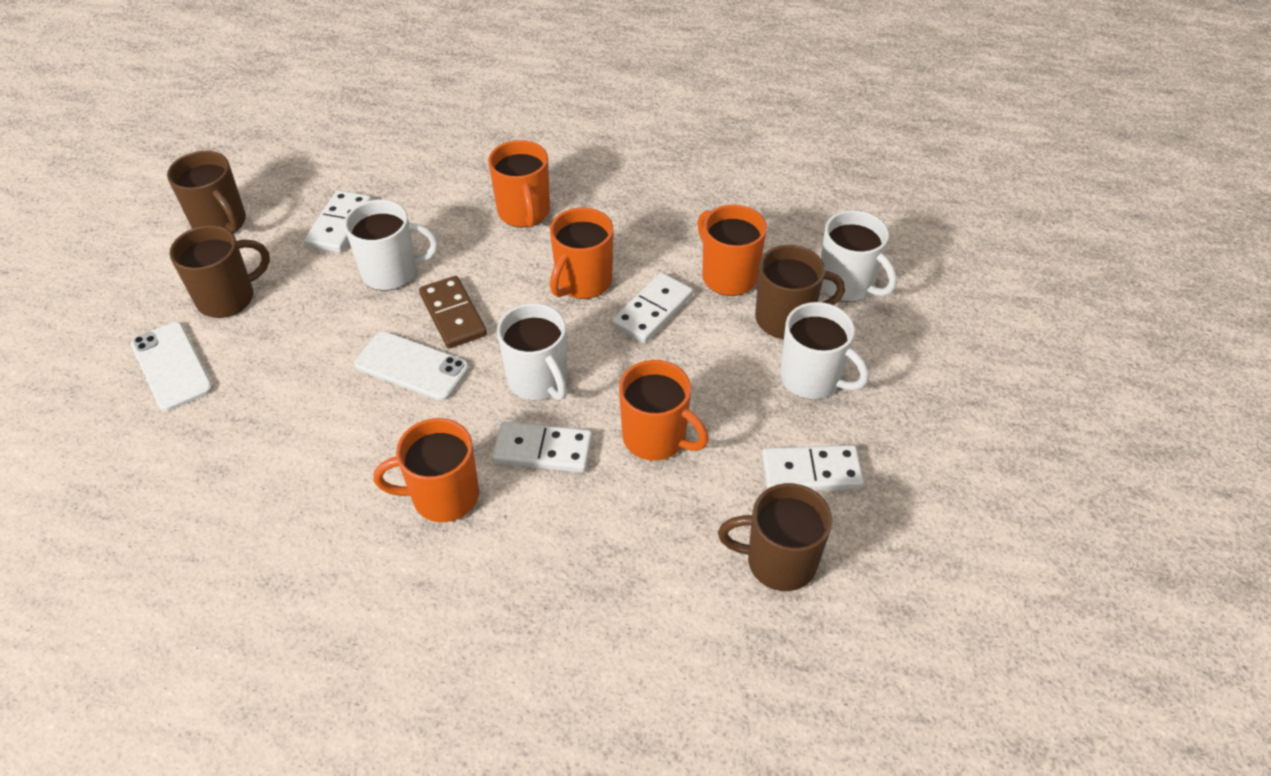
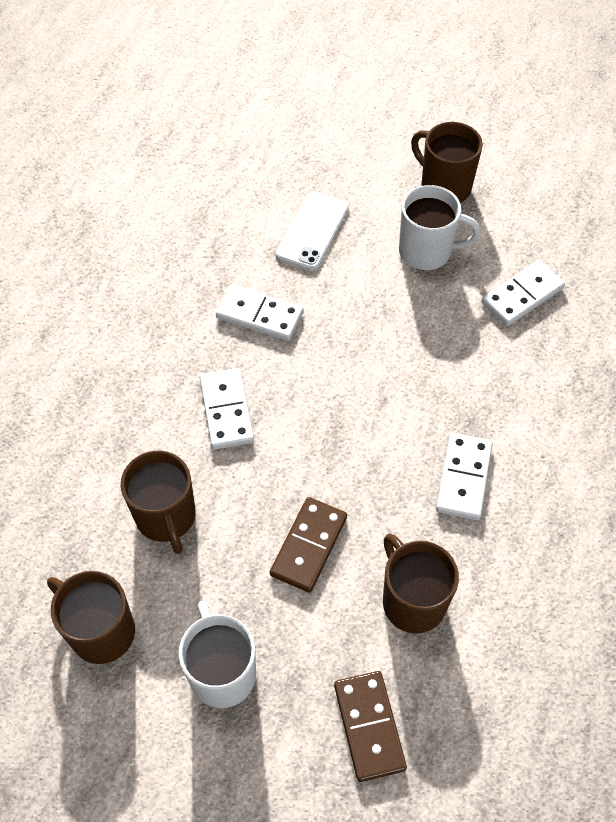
brown domino: [419,276,487,348] = 1 -> [270,497,347,593] [334,671,407,782] = 2
orange mug: [373,418,479,522] [488,140,550,228] [550,207,613,299] [619,360,709,461] [697,205,767,296] = 5 -> none = 0
white mug: [344,200,438,291] [497,303,567,401] [780,302,869,399] [821,210,897,302] = 4 -> [178,601,256,708] [399,185,481,270] = 2
white phone: [131,322,213,411] [354,331,469,401] = 2 -> [276,192,349,271] = 1

